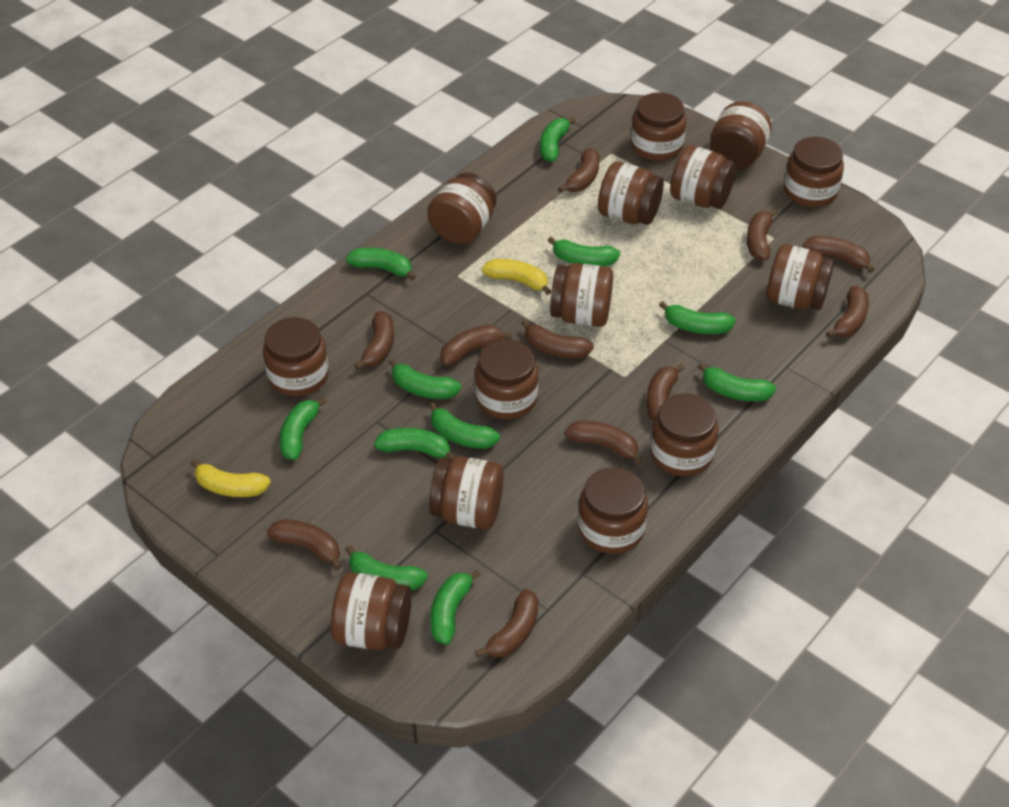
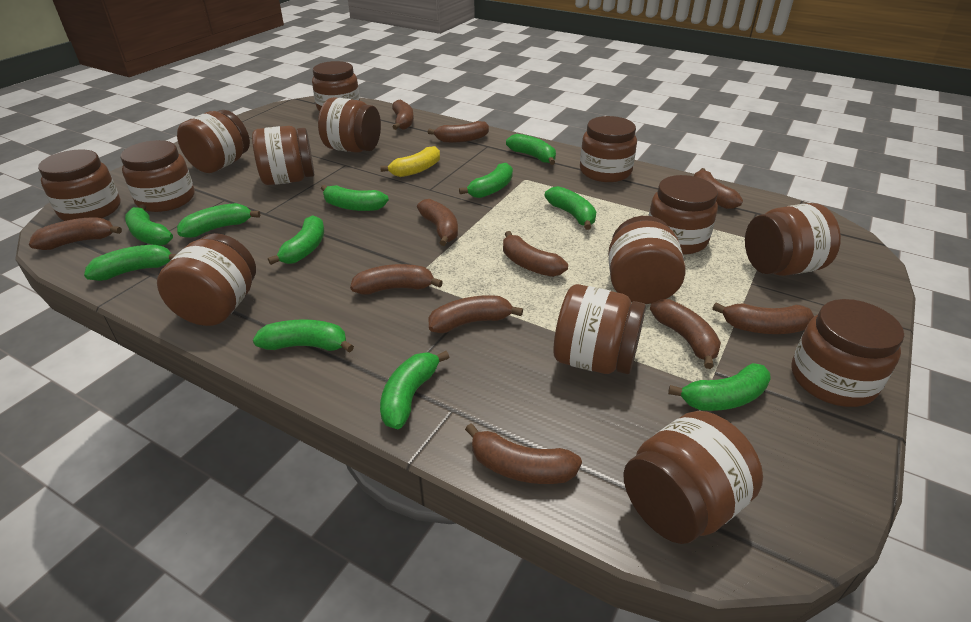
yellow banana: [191,459,271,497] [482,259,551,295] = 2 -> [380,146,440,177] = 1

